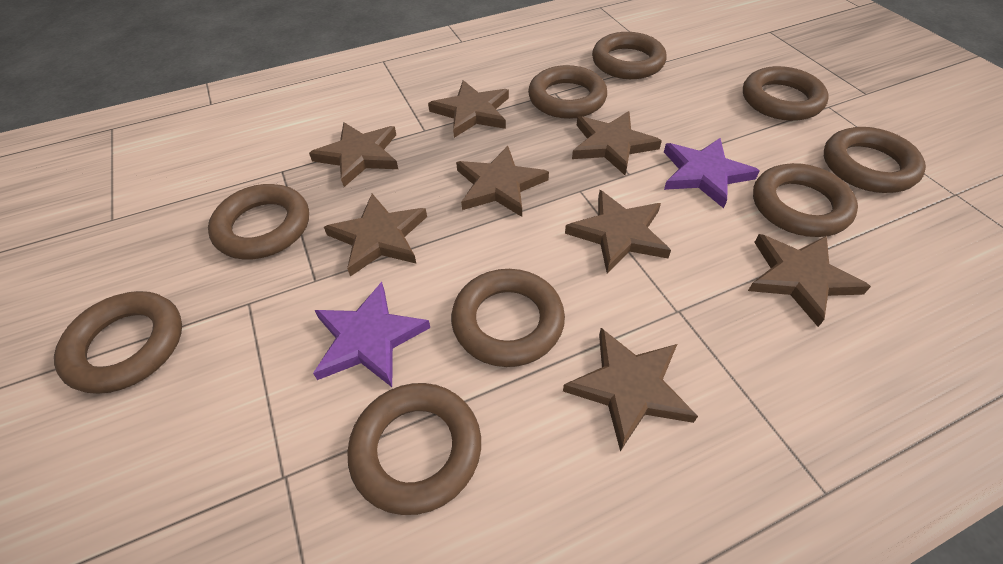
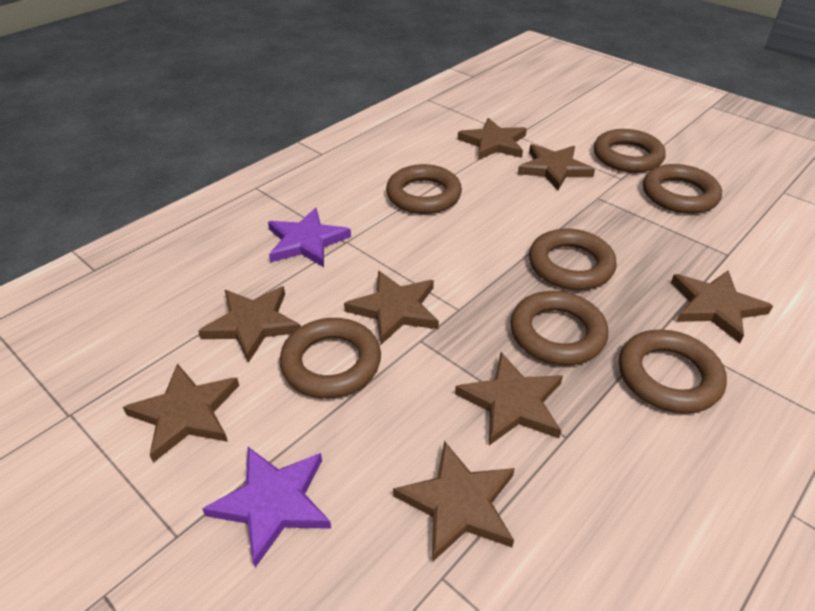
brown ring: [54,291,182,394] [208,184,309,260] [347,383,481,515] [451,269,565,367] [528,65,607,119] [592,32,666,79] [743,66,829,121] [753,163,858,237] [824,127,926,193] = 9 -> [280,318,381,398] [386,164,462,214] [510,291,608,365] [529,229,617,290] [594,129,666,173] [619,330,727,413] [643,164,722,214] = 7

